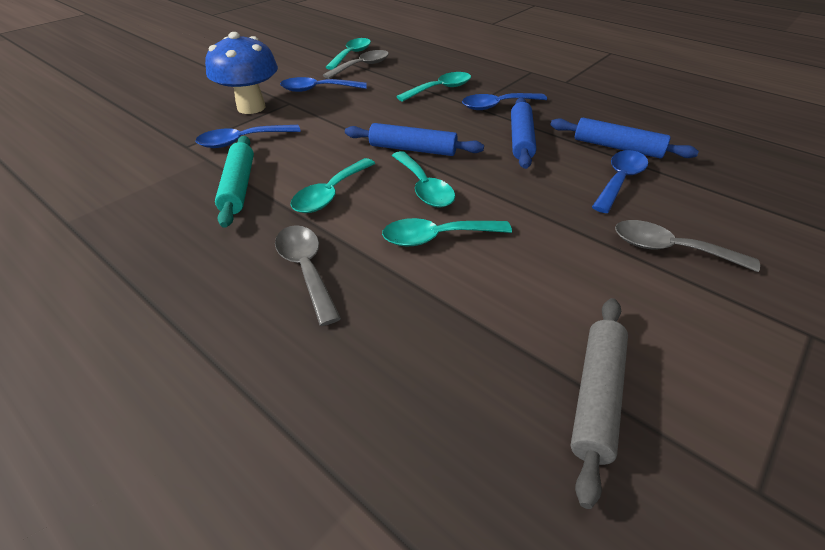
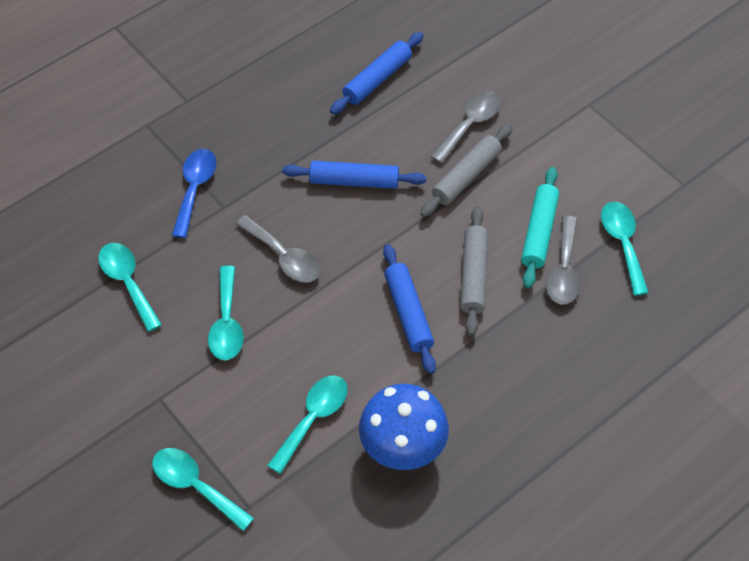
blue spoon: [195,125,301,148] [280,77,367,92] [462,93,547,110] [592,150,648,213] = 4 -> [172,149,217,238] = 1
grey rolling pin: [570,298,628,509] = 1 -> [420,125,512,217] [460,206,488,336] = 2

